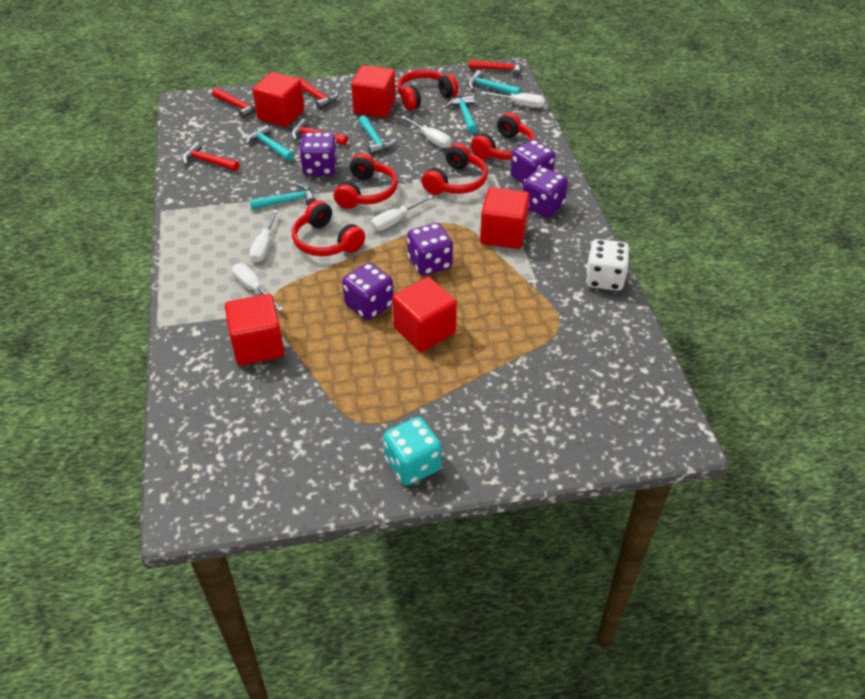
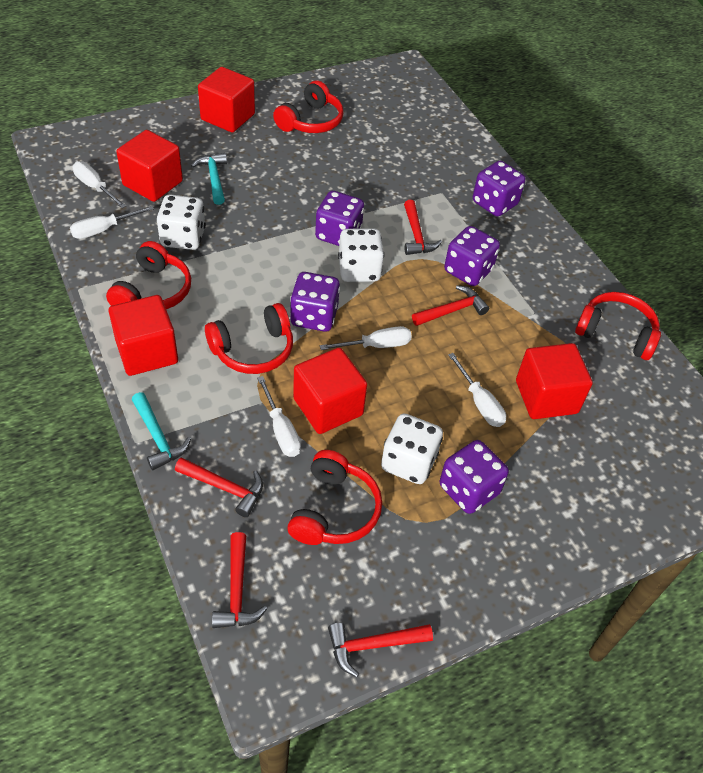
turquoise dice: [383,417,442,485] = 1 -> none = 0
turquoise hammer: [246,125,294,161] [250,183,316,210] [358,115,397,155] [446,95,478,134] [468,70,521,95] = 5 -> [132,392,191,470] [191,153,227,205] = 2
white dice: [585,239,630,291] = 1 -> [157,194,206,250] [338,228,384,282] [381,413,443,484] = 3

